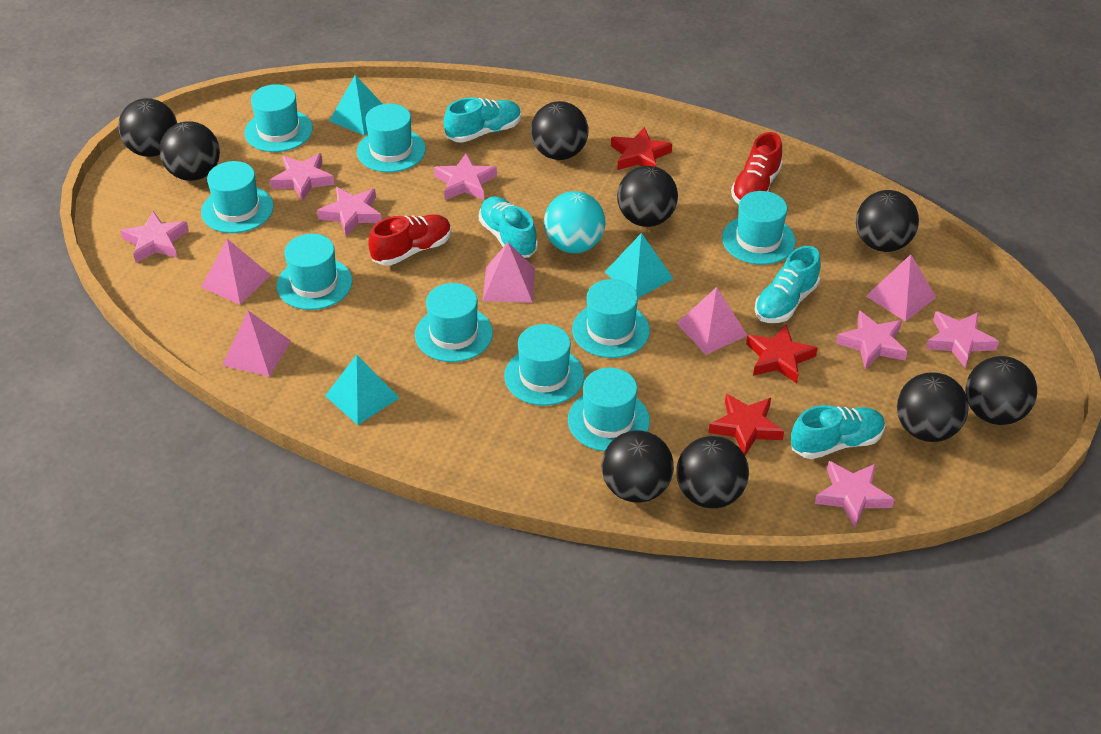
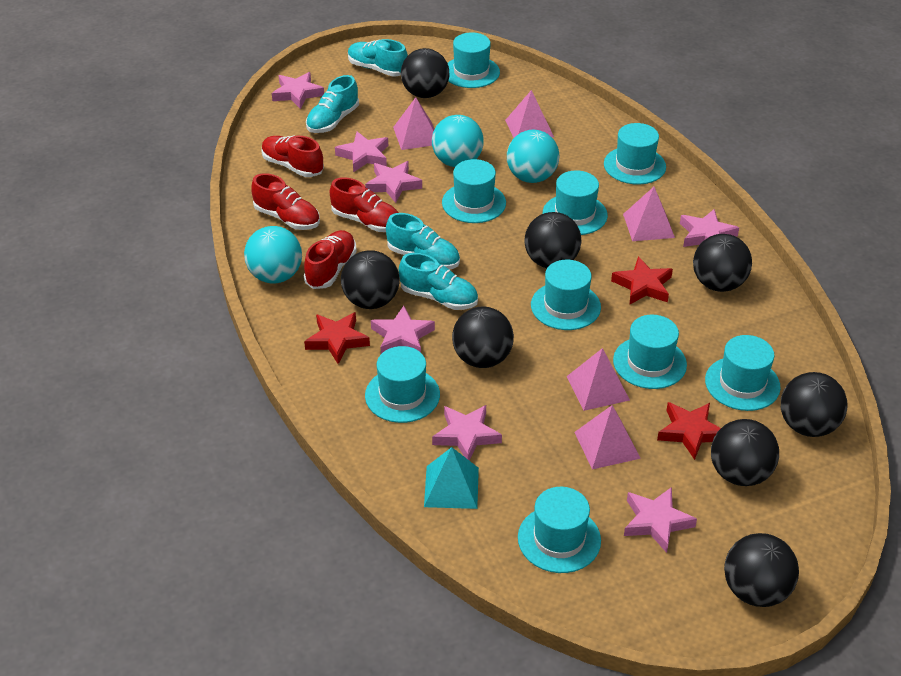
black ball: [118,98,177,157] [159,121,220,181] [531,101,588,160] [602,430,674,503] [617,166,678,227] [676,436,749,508] [856,190,919,252] [897,372,969,442] [966,356,1037,425] = 9 -> [341,250,400,309] [401,48,450,98] [452,307,514,368] [524,212,582,268] [693,234,752,292] [711,419,779,486] [724,533,799,607] [781,372,847,437] = 8
red shoe: [368,214,451,266] [731,132,783,204] = 2 -> [251,173,320,230] [261,136,324,177] [304,230,357,289] [330,177,399,232] = 4
turquoise ball: [544,191,605,253] = 1 -> [244,226,302,283] [432,115,484,167] [507,130,559,183] = 3
turquoise pyramid: [325,354,400,425] [329,75,382,136] [605,233,673,298] = 3 -> [424,447,479,509] = 1

